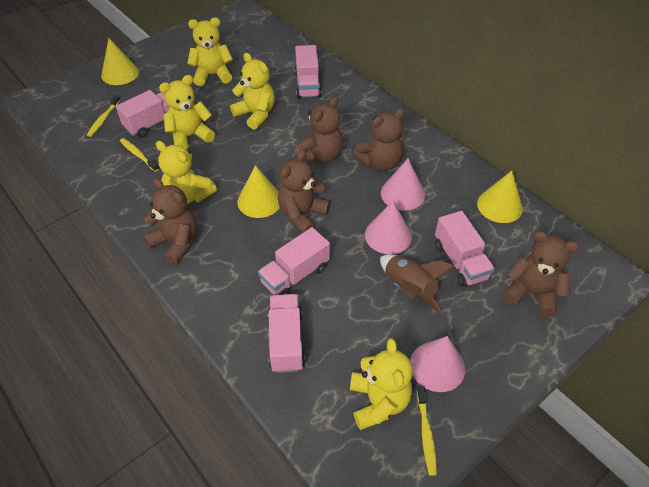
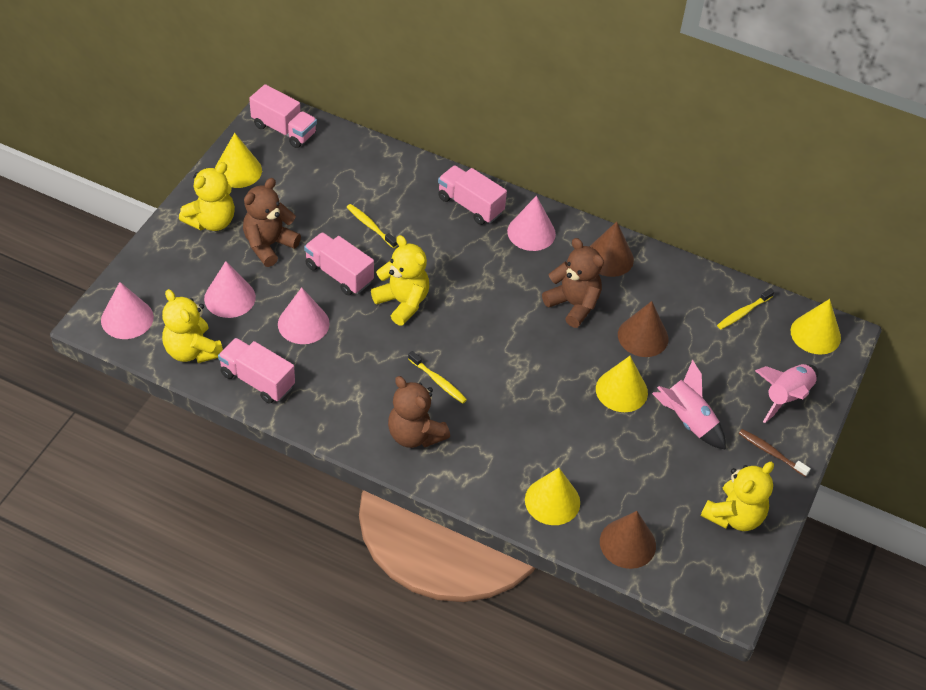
brown cone: none = 0 -> [589,221,634,277] [600,511,656,569] [618,301,668,357] = 3
brown rocket: [380,254,455,315] = 1 -> none = 0
brown teddy bear: [143,178,197,265] [278,150,330,233] [294,97,343,163] [353,108,405,171] [503,231,579,317] = 5 -> [243,178,301,267] [388,376,450,448] [542,238,604,328] = 3
brown toothbrush: none = 0 -> [739,429,811,477] = 1
pink cone: [365,201,412,254] [381,158,425,211] [410,336,465,392] = 3 -> [101,282,154,339] [204,261,256,318] [278,287,329,344] [507,196,556,251] = 4
pink rocket: none = 0 -> [652,360,726,450] [755,364,818,423] = 2
pink truck: [116,90,170,138] [258,227,330,295] [268,294,305,373] [295,45,322,99] [435,211,495,287] = 5 -> [218,338,295,403] [249,84,317,148] [304,232,374,295] [438,165,507,225] = 4
yellow cone: [101,38,139,85] [237,165,280,218] [477,171,523,223] = 3 -> [215,133,262,188] [525,468,580,525] [596,356,648,412] [791,299,841,355] = 4
yellow teddy bear: [156,141,217,204] [159,75,215,150] [187,17,233,86] [230,53,275,130] [350,338,413,430] = 5 -> [162,289,223,363] [179,162,235,231] [371,235,429,326] [701,462,774,531] = 4

